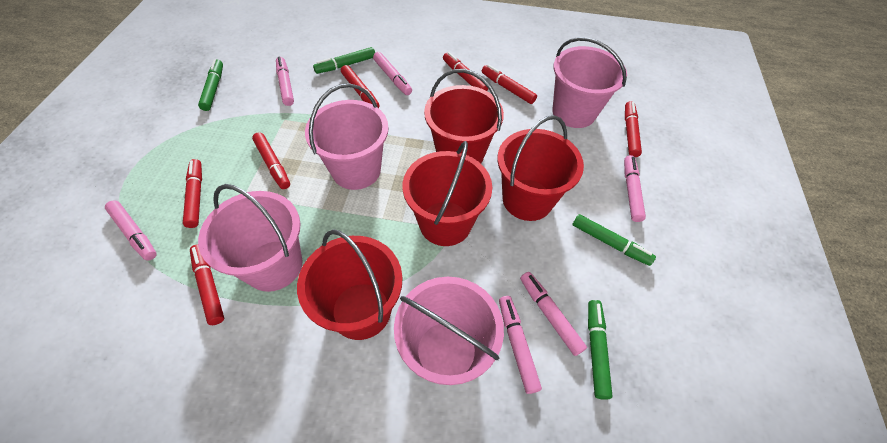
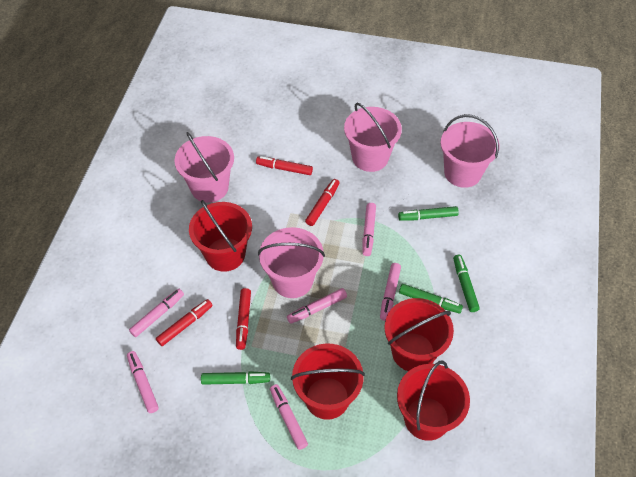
red marker: [183,159,202,228] [190,245,224,325] [252,132,290,189] [341,65,380,108] [443,52,488,91] [482,64,537,104] [625,101,642,157] = 7 -> [156,299,213,346] [236,288,251,350] [256,156,313,175] [305,179,339,226] = 4

